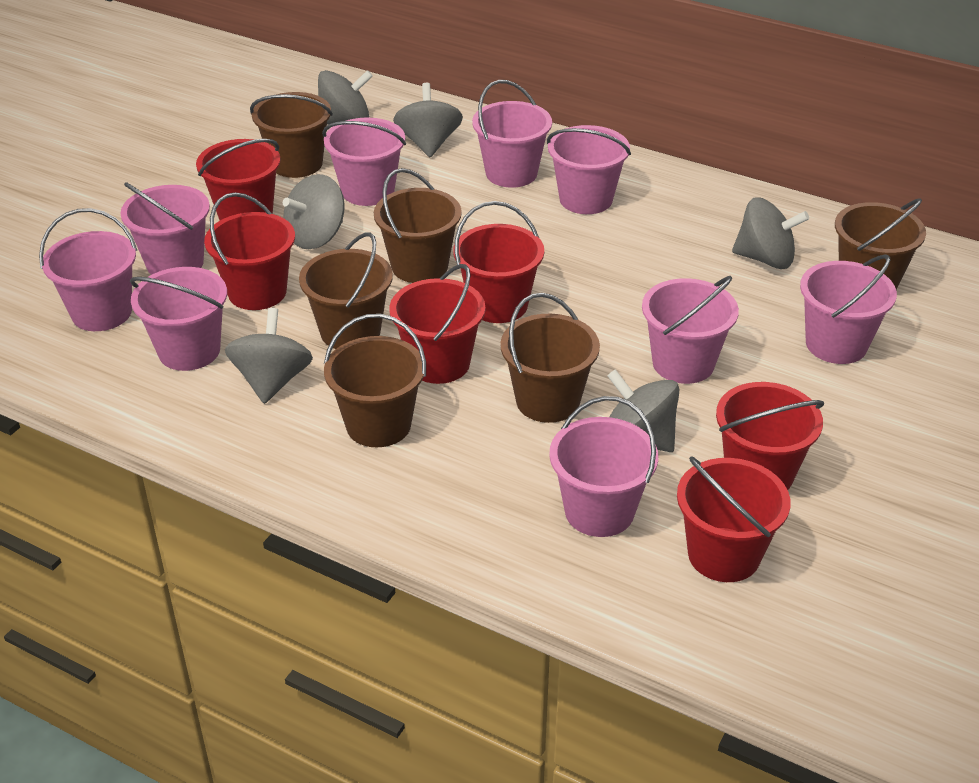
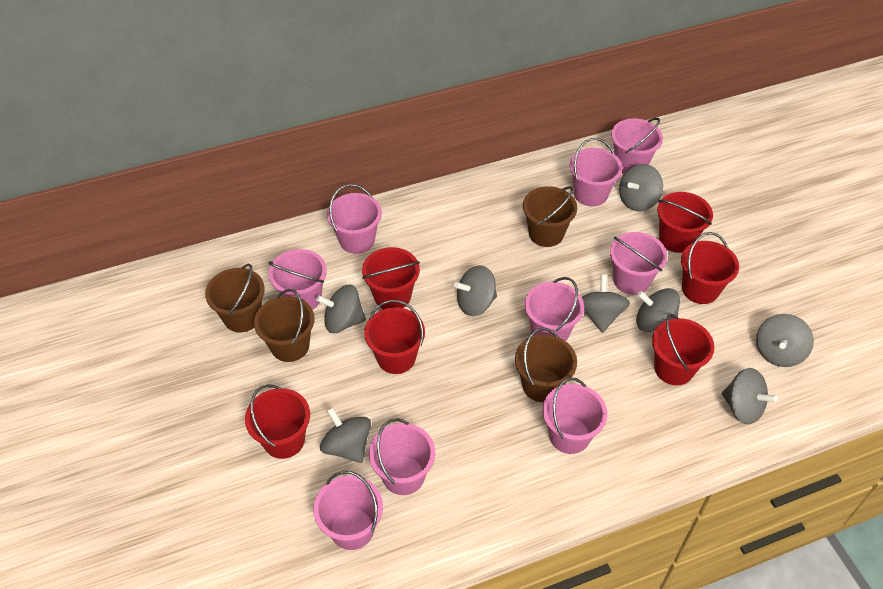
brown bucket: [250,92,333,178] [299,232,393,349] [324,314,426,447] [374,168,462,283] [500,293,600,423] [835,198,926,290] = 6 -> [205,264,265,332] [254,289,314,362] [515,327,577,402] [523,186,577,247] = 4
grey spinning top: [225,308,313,404] [283,174,345,249] [318,70,373,124] [393,83,463,157] [607,369,680,452] [732,197,809,269] = 6 -> [316,285,366,333] [320,407,371,463] [454,265,497,316] [582,275,630,333] [619,164,663,211] [636,288,680,332] [722,368,778,424] [756,314,814,367] = 8

